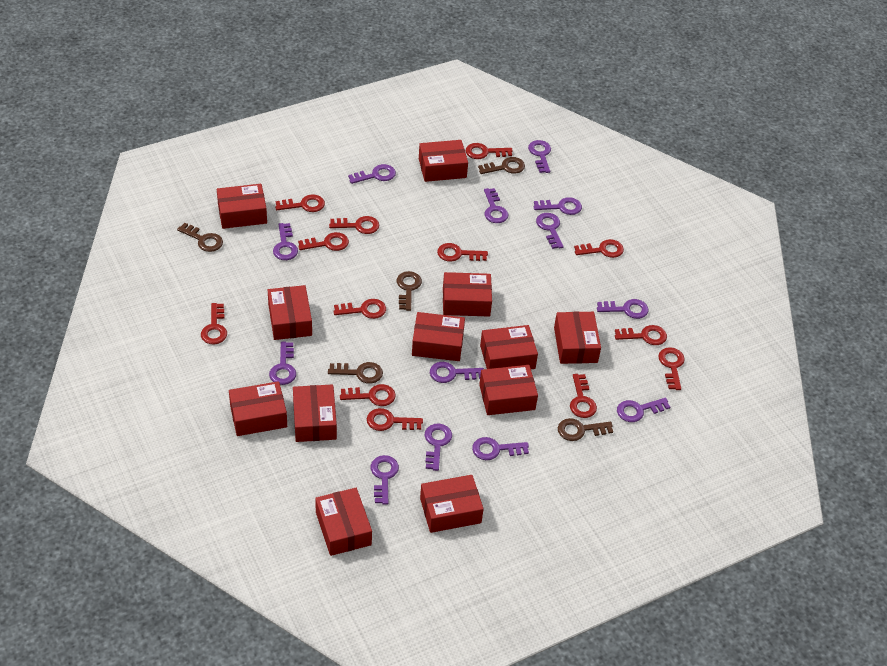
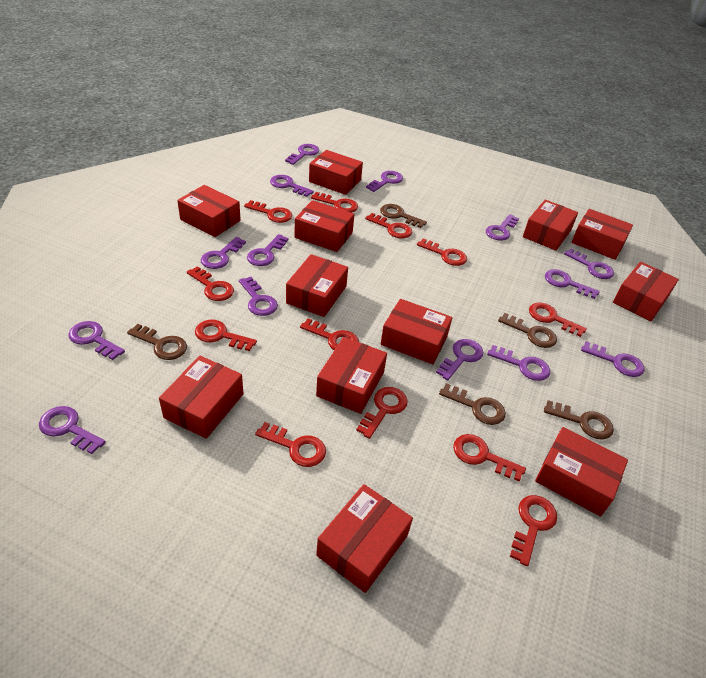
purple key: [269,342,296,385] [273,223,298,260] [348,164,396,184] [371,455,399,505] [425,424,452,471] [430,362,484,383] [472,437,529,460] [484,188,508,223] [528,140,551,173] [534,197,582,215] [536,213,564,249] [597,299,648,319] [617,398,670,422] = 13 -> [39,406,106,454] [68,321,125,360] [201,237,246,269] [239,277,278,316] [247,234,288,266] [270,175,314,197] [285,144,319,165] [366,171,403,192] [436,339,483,380] [486,214,519,241] [487,345,550,381] [545,269,600,299] [564,248,614,279] [581,341,645,377] = 14
red key: [201,303,227,344] [275,194,325,212] [298,232,349,251] [329,216,379,234] [334,299,386,319] [340,384,396,406] [367,408,423,431] [437,243,488,262] [466,143,513,159] [570,374,597,418] [574,239,624,258] [615,325,667,345] [658,347,685,390] = 13 -> [187,266,234,301] [195,320,257,351] [244,200,292,223] [255,422,326,467] [300,318,359,350] [311,192,358,213] [356,387,408,439] [365,213,412,239] [417,238,467,266] [453,434,526,481] [510,495,557,566] [529,303,587,337] = 12

